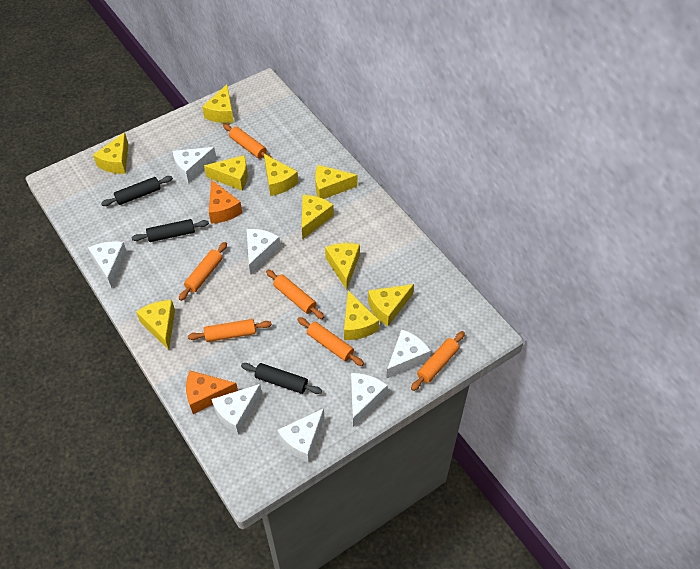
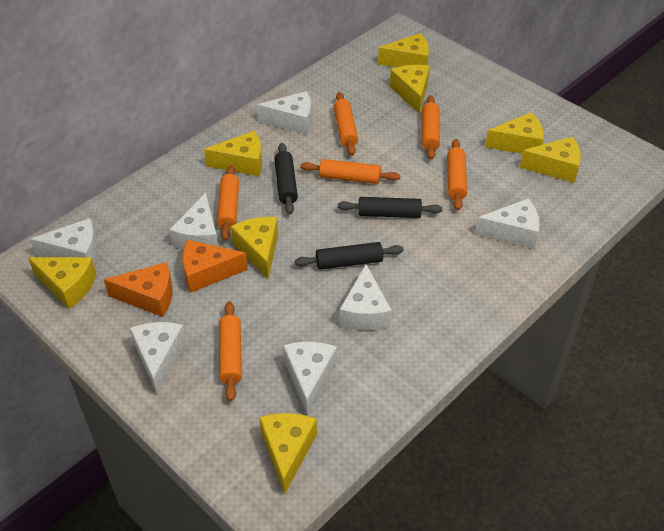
yellow cheese: [93,132,128,174] [136,300,175,350] [202,84,234,123] [204,155,248,191] [264,154,298,196] [302,195,334,240] [315,165,357,199] [325,243,360,290] [344,291,379,340] [368,284,414,326] = 10 -> [28,257,97,309] [204,131,262,176] [230,217,278,278] [259,413,317,495] [378,33,429,68] [390,65,430,113] [485,112,544,154] [520,137,581,183] = 8

